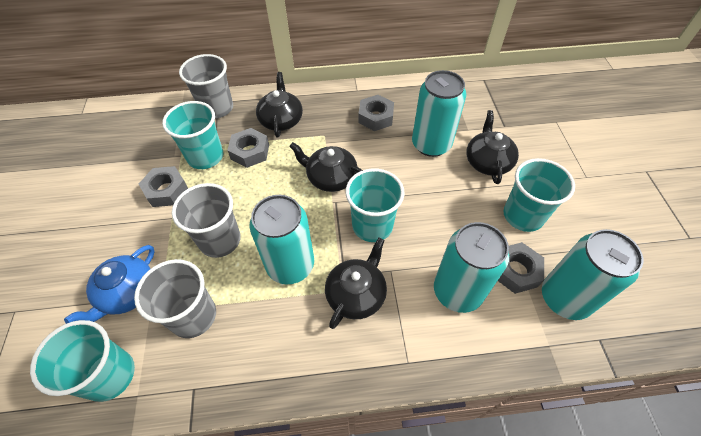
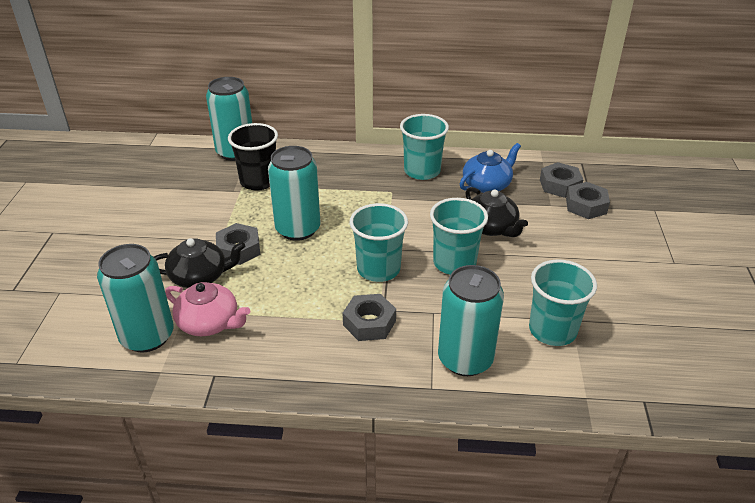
black cup: none = 0 -> [228,123,278,190] = 1
black teapot: [256,72,303,138] [289,142,363,192] [325,238,387,329] [466,110,519,184] = 4 -> [154,238,245,288] [465,187,528,237] = 2
grey cup: [134,259,216,338] [172,183,241,258] [179,54,233,119] = 3 -> none = 0
pink teapot: none = 0 -> [165,282,250,336] = 1

